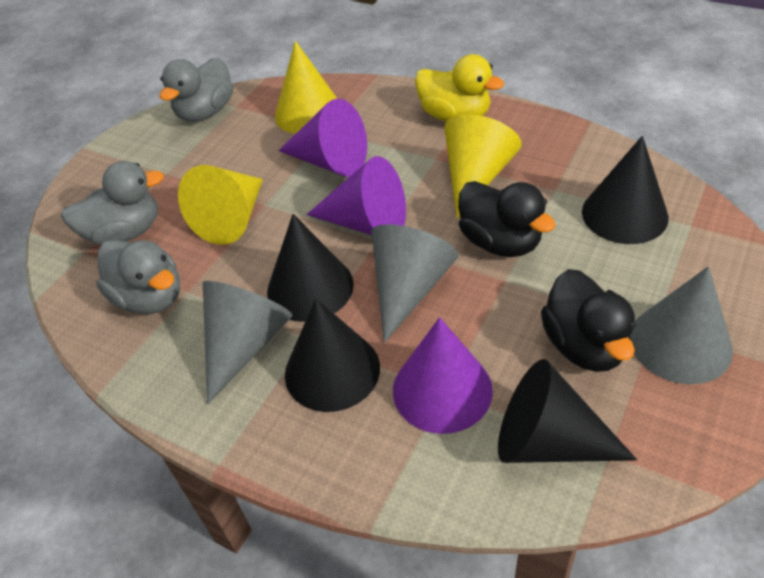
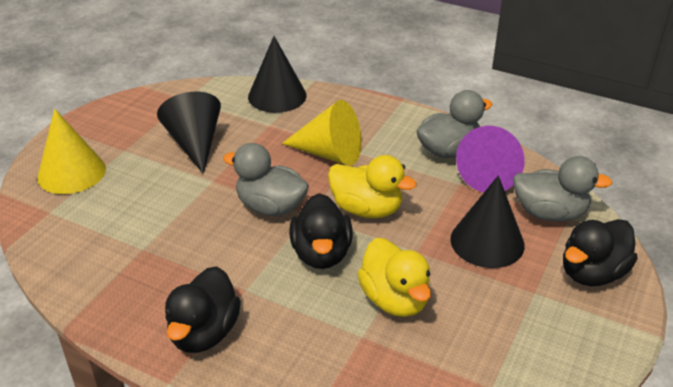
black cone: [267,214,354,322] [285,299,380,412] [498,359,637,463] [582,136,669,244] = 4 -> [157,92,221,174] [248,36,307,113] [450,175,525,268] = 3
black duck: [458,181,556,257] [541,269,636,372] = 2 -> [165,266,241,353] [289,193,353,269] [563,219,637,286] = 3
grey cone: [203,281,293,404] [372,224,459,343] [630,266,733,384] = 3 -> none = 0
purple cone: [278,99,367,177] [307,156,406,235] [393,317,493,434] = 3 -> [456,126,525,193] = 1
yellow cone: [178,165,263,245] [275,41,338,134] [444,114,522,219] = 3 -> [37,109,106,194] [282,100,361,166] = 2
yellow duck: [415,54,504,122] = 1 -> [328,155,417,218] [357,238,431,317] = 2

